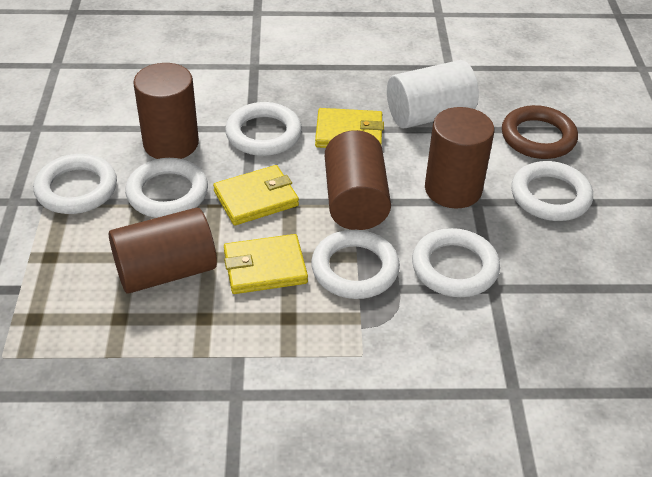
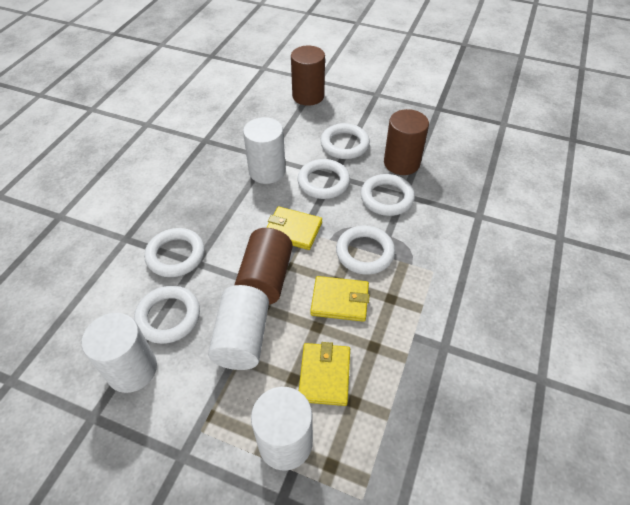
brown cylinder: [109,207,217,294] [133,63,199,159] [325,130,391,230] [425,107,494,208] = 4 -> [234,228,293,305] [291,46,325,106] [384,109,429,175] = 3
brown ring: [502,105,578,159] = 1 -> none = 0
white cylinder: [387,60,479,128] = 1 -> [82,313,157,393] [208,285,269,370] [243,117,286,184] [251,387,313,471] = 4

